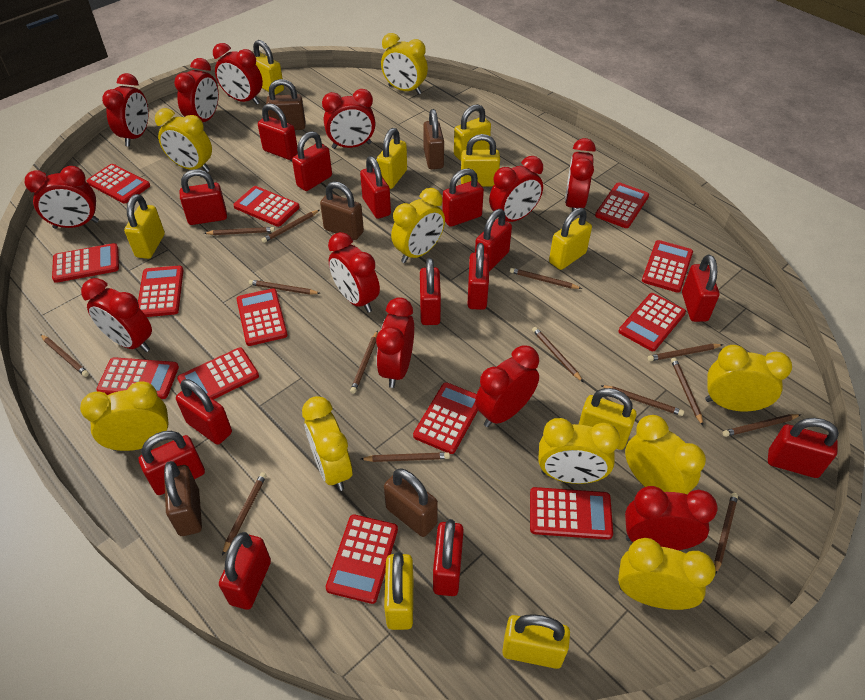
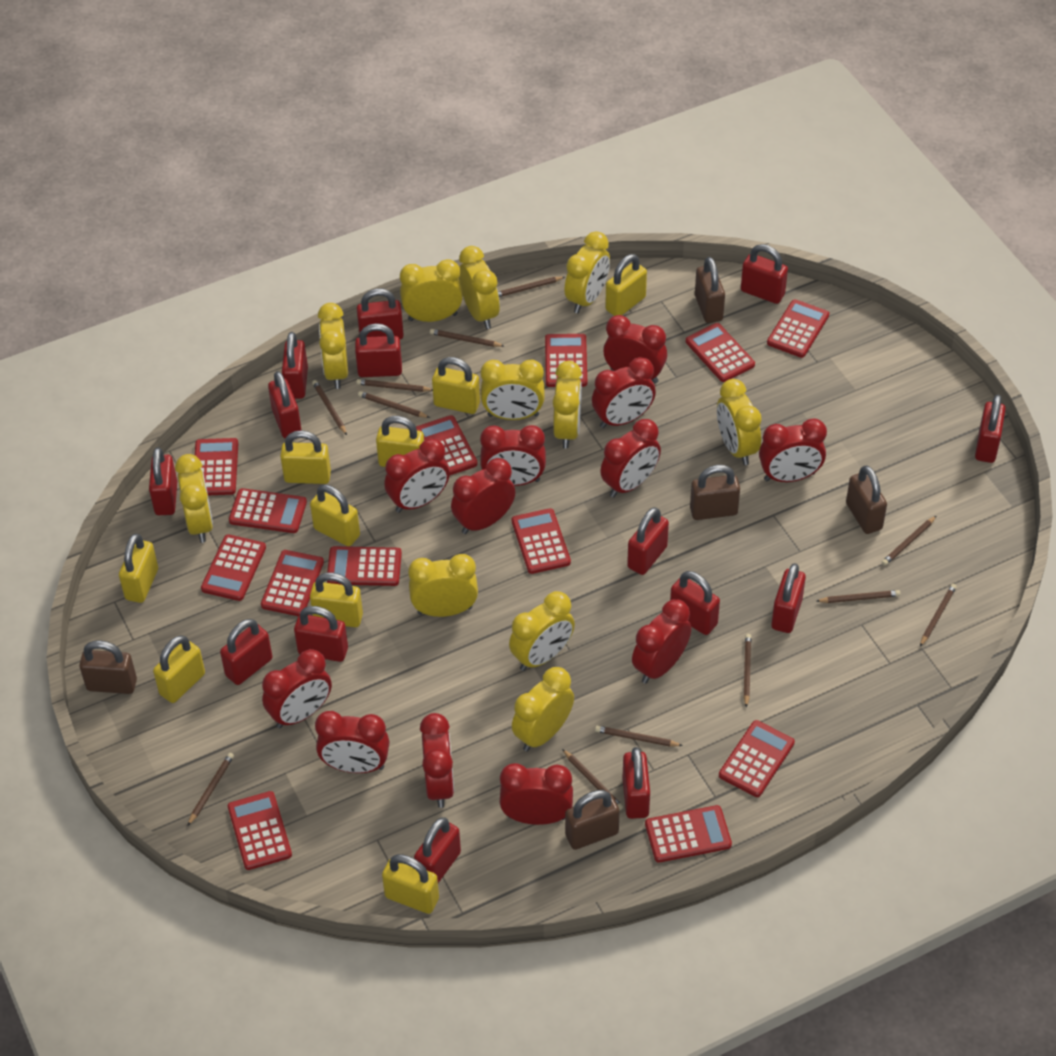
brown pencil: [40,334,89,377] [204,227,275,235] [222,472,266,556] [249,280,321,295] [261,210,319,243] [350,330,378,393] [361,452,450,462] [510,268,582,289] [532,327,583,382] [600,385,684,416] [648,344,723,361] [671,357,703,426] [714,493,738,575] [723,414,801,437] = 14 -> [188,753,234,825] [312,380,347,435] [356,379,433,392] [358,391,430,418] [430,329,504,347] [498,276,565,297] [562,749,623,810] [595,726,683,747] [744,634,751,707] [817,590,900,603] [882,516,936,566] [920,584,957,647] = 12
yellow clock: [80,381,168,451] [155,108,212,172] [302,396,353,491] [381,33,428,94] [391,188,445,263] [538,418,620,484] [618,538,716,610] [625,415,706,494] [705,345,792,411] = 9 -> [175,454,213,543] [318,303,348,389] [400,259,463,322] [408,554,478,617] [459,246,500,329] [481,360,545,420] [509,591,575,671] [512,667,574,752] [553,361,582,449] [564,231,610,313] [717,379,762,465] = 11

